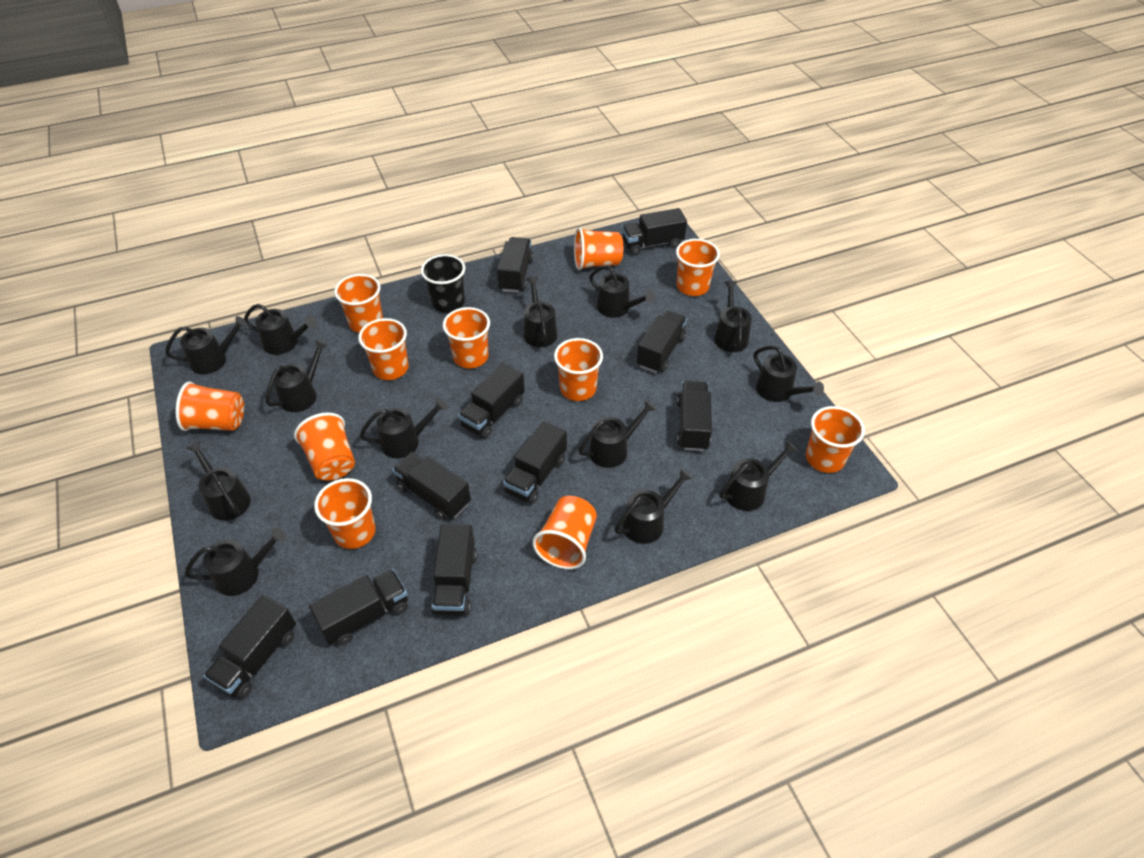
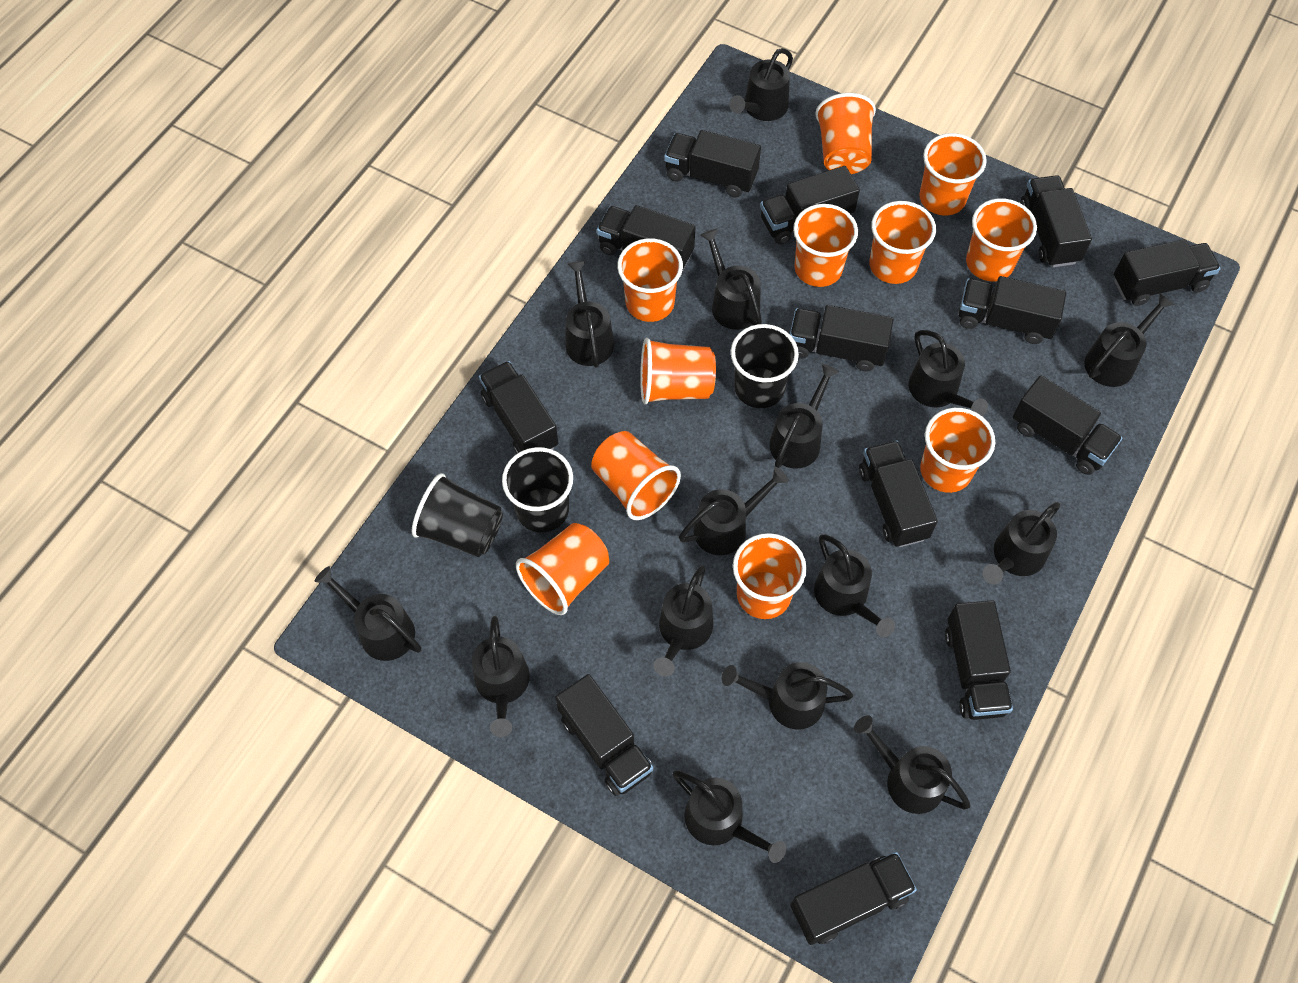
black cup: [421,254,465,313] = 1 -> [411,473,503,557] [502,447,573,533] [731,324,799,408] = 3
black truck: [204,595,296,699] [309,569,408,645] [393,452,471,520] [432,524,477,616] [458,363,525,439] [497,237,534,293] [503,421,567,504] [622,208,687,255] [637,311,687,373] [677,381,712,451] = 10 -> [479,361,558,454] [555,674,653,796] [597,205,695,272] [664,130,761,197] [760,166,860,244] [790,305,894,372] [790,852,917,945] [859,440,938,547] [945,600,1013,720] [959,276,1066,344] [1013,375,1123,475] [1021,175,1092,267] [1114,239,1221,306] = 13
black watering can: [165,316,248,374] [185,528,286,596] [186,441,251,521] [244,304,317,355] [265,339,328,412] [360,398,447,458] [524,277,558,347] [578,400,656,468] [589,265,655,318] [615,468,693,544] [714,281,752,352] [720,441,798,511] [754,346,824,402] = 13 -> [315,566,421,661] [472,616,530,737] [565,261,614,368] [654,566,713,677] [673,771,786,863] [679,467,789,555] [700,229,762,330] [722,662,853,729] [729,48,793,121] [769,364,839,469] [814,535,895,637] [854,715,971,814] [909,330,988,416] [983,502,1060,584] [1084,293,1175,387] = 15

